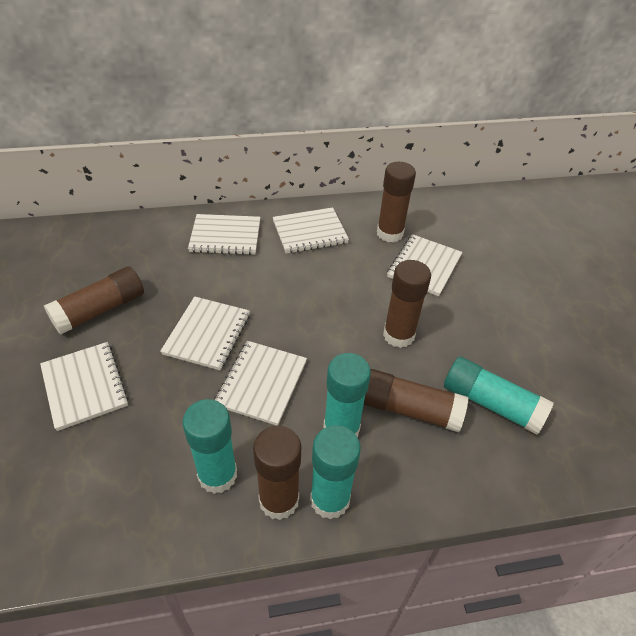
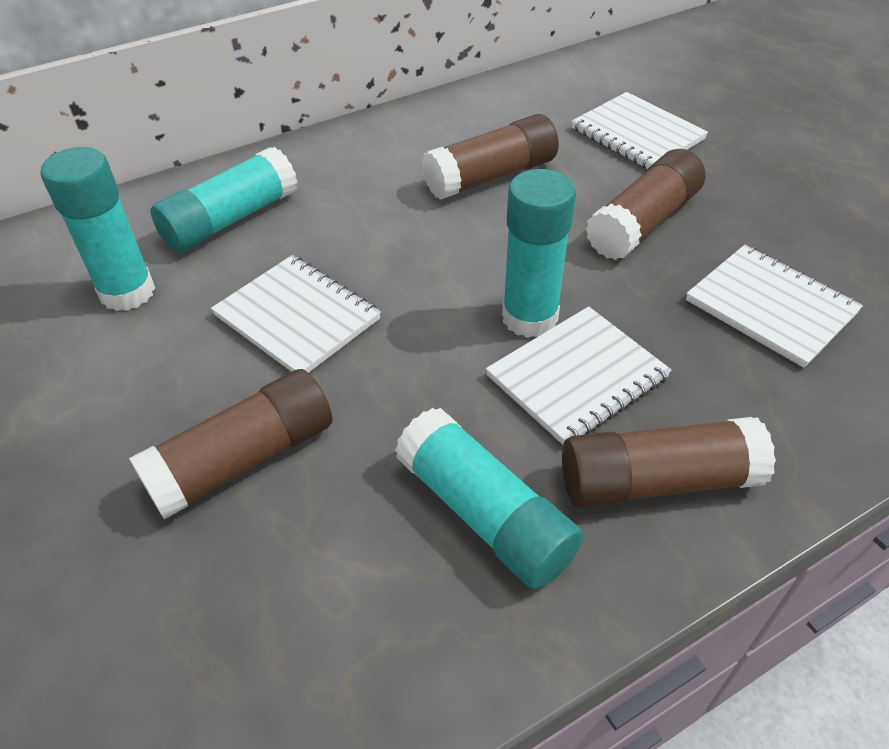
brown glue stick: [44,266,144,334] [253,426,301,520] [364,369,469,432] [377,162,416,242] [383,260,431,348] = 5 -> [129,369,333,519] [422,114,559,200] [562,417,776,508] [586,149,705,260] = 4
white notebook: [40,342,129,431] [160,296,250,370] [188,214,260,255] [214,341,307,426] [273,207,349,254] [387,234,462,296] = 6 -> [211,255,381,373] [486,306,671,445] [571,92,708,169] [686,245,863,368] = 4

